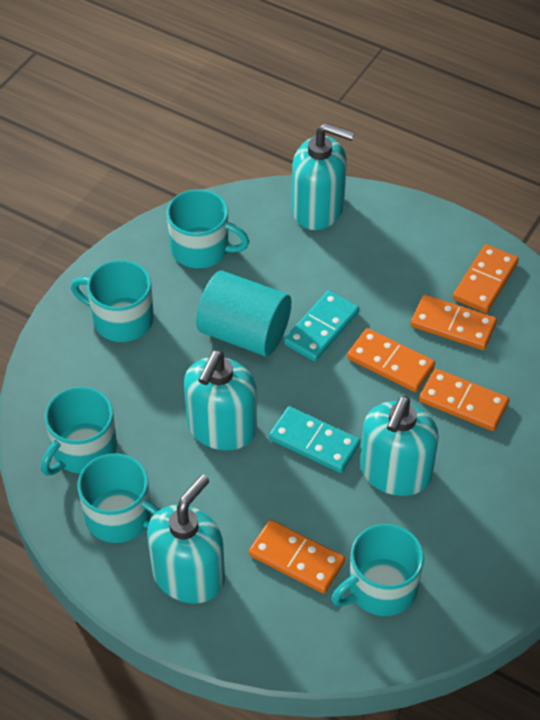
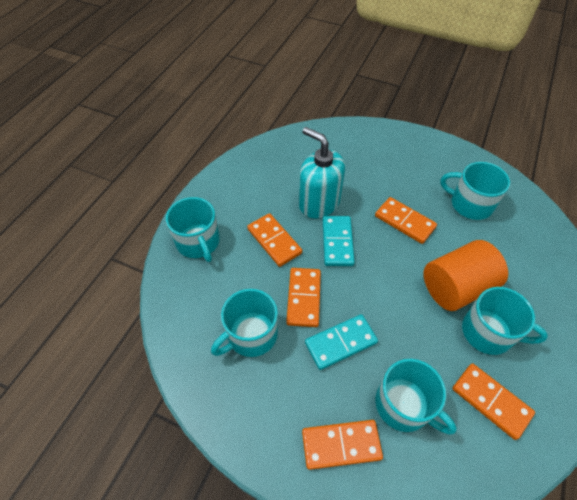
orange cylinder: none = 0 -> [423,240,508,311] = 1
turquoise cylinder: [196,271,291,356] = 1 -> none = 0
turquoise soap dispenser: [147,474,225,604] [184,350,257,450] [292,123,355,230] [360,396,439,496] = 4 -> [299,127,345,219] = 1

